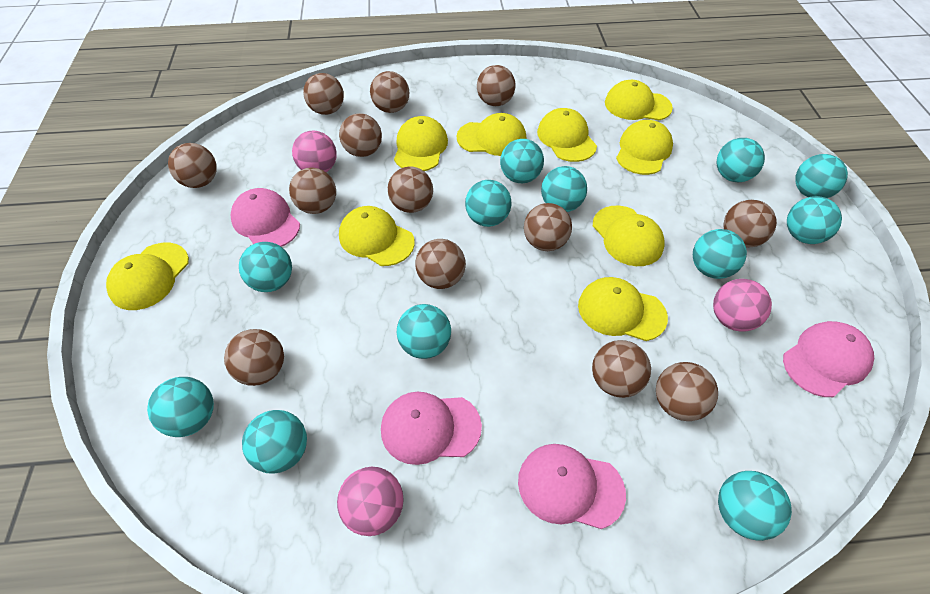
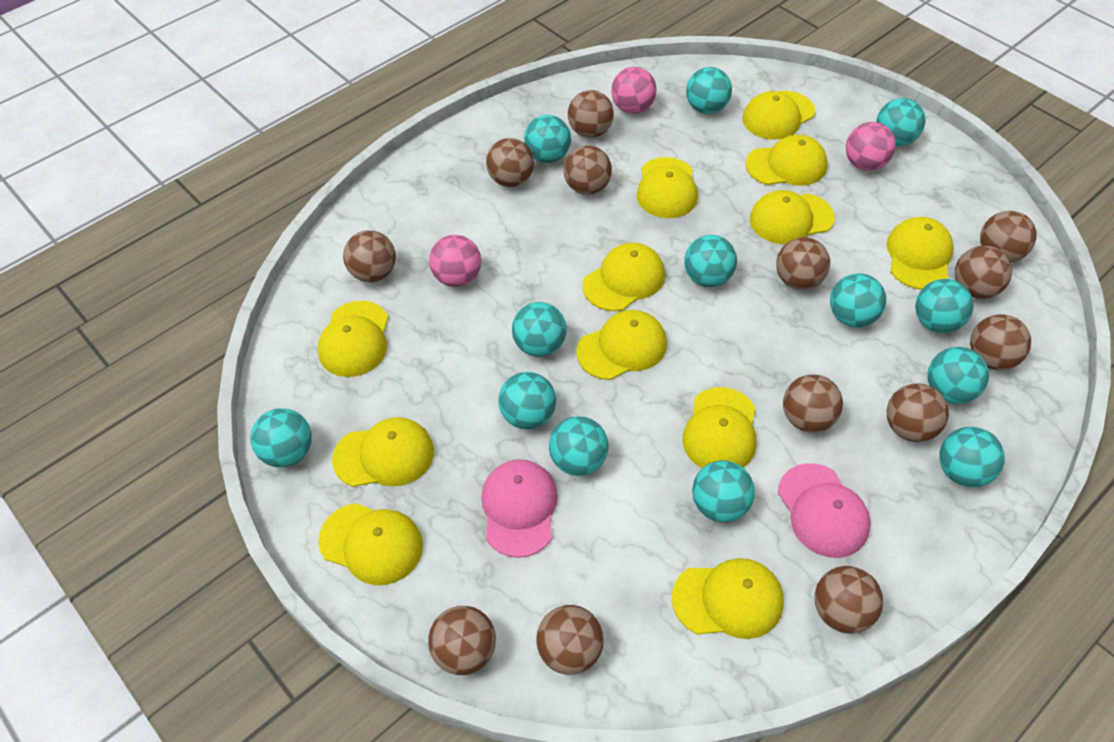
pink cap: [231,188,300,247] [381,392,482,465] [518,444,626,529] [783,321,874,397] = 4 -> [481,459,558,558] [778,463,871,558] = 2
turquoise ball: [147,377,214,437] [239,242,292,292] [242,410,307,474] [397,304,451,359] [465,180,512,227] [500,139,544,183] [541,166,587,212] [693,229,747,279] [717,138,765,182] [718,471,792,541] [787,196,842,244] [795,154,848,198] = 12 -> [251,408,312,467] [498,372,556,430] [512,302,567,357] [524,115,571,163] [549,416,608,476] [684,235,737,287] [686,67,732,114] [692,460,755,522] [830,273,886,327] [876,98,925,146] [915,279,974,333] [927,347,989,404] [939,427,1005,487] = 13
yellow cap: [106,243,189,310] [339,206,415,266] [394,116,448,171] [457,113,526,156] [537,108,597,162] [578,277,668,341] [593,206,665,266] [605,80,673,120] [616,120,673,175] = 9 -> [318,301,388,377] [318,503,423,585] [332,417,434,487] [576,310,667,380] [583,243,665,311] [637,157,698,218] [672,558,784,639] [682,387,756,468] [742,91,815,140] [745,135,828,185] [750,190,835,244] [886,217,954,290] = 12

